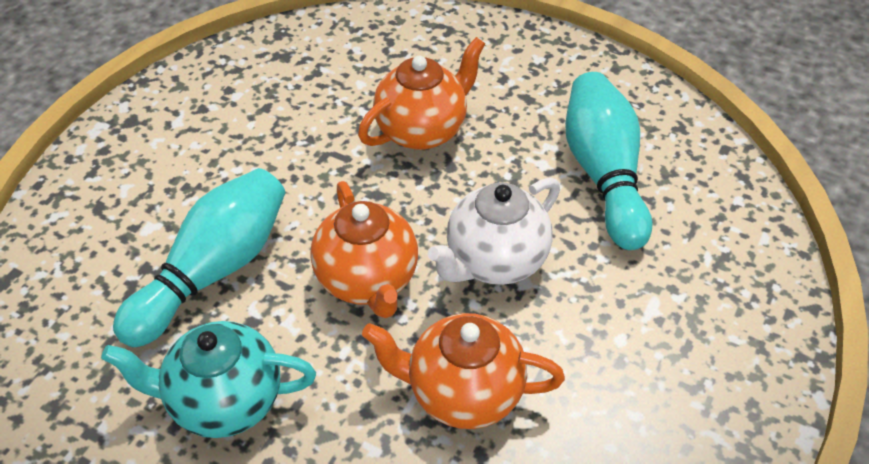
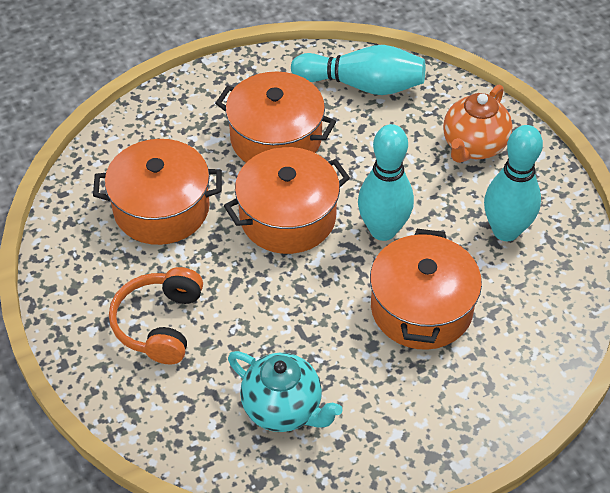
orange headphones: none = 0 -> [109,267,203,364] = 1
orange pot: none = 0 -> [93,139,222,245] [215,71,336,163] [224,147,350,254] [370,229,482,350] = 4
orange teapot: [310,181,418,318] [358,37,485,150] [362,313,565,429] = 3 -> [443,85,512,163] = 1
turquoise bowling pin: [113,168,285,347] [565,72,652,250] = 2 -> [291,45,425,95] [358,124,414,241] [484,125,543,241] = 3
white teapot: [427,177,560,285] = 1 -> none = 0

